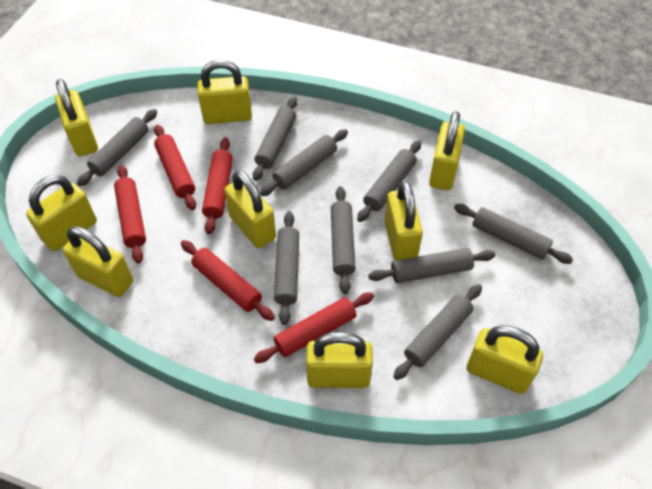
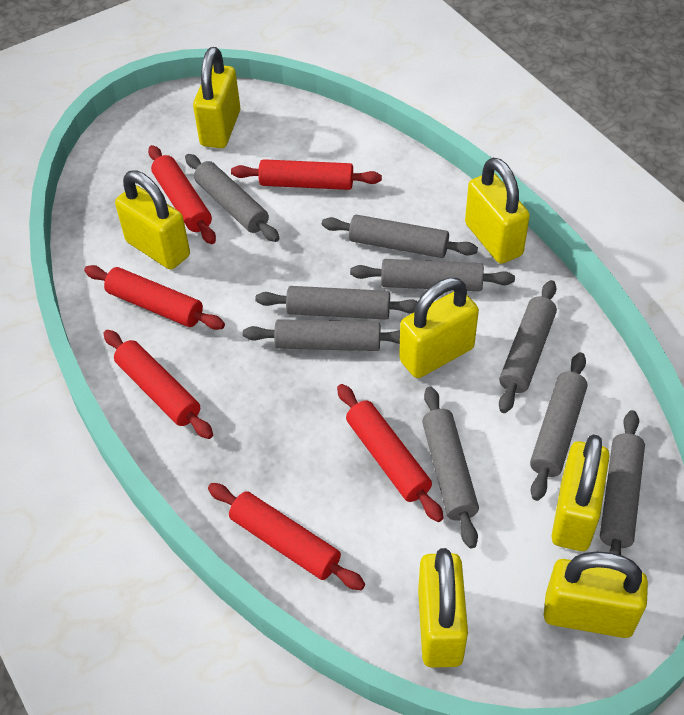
red rolling pin: [114,165,146,263] [154,125,196,210] [181,240,275,321] [202,137,233,234] [254,292,374,363] = 5 -> [84,265,225,330] [103,330,213,439] [148,145,216,244] [208,483,365,590] [231,159,382,190] [337,384,444,522] = 6
yellow padlock: [26,175,97,251] [55,79,98,157] [63,226,133,297] [197,60,252,124] [224,170,276,248] [306,332,373,388] [385,181,423,261] [429,111,465,190] [466,325,543,394] = 9 -> [115,170,190,270] [193,47,240,148] [399,278,479,378] [418,548,468,668] [465,158,530,264] [544,552,648,638] [551,434,610,551] = 7

